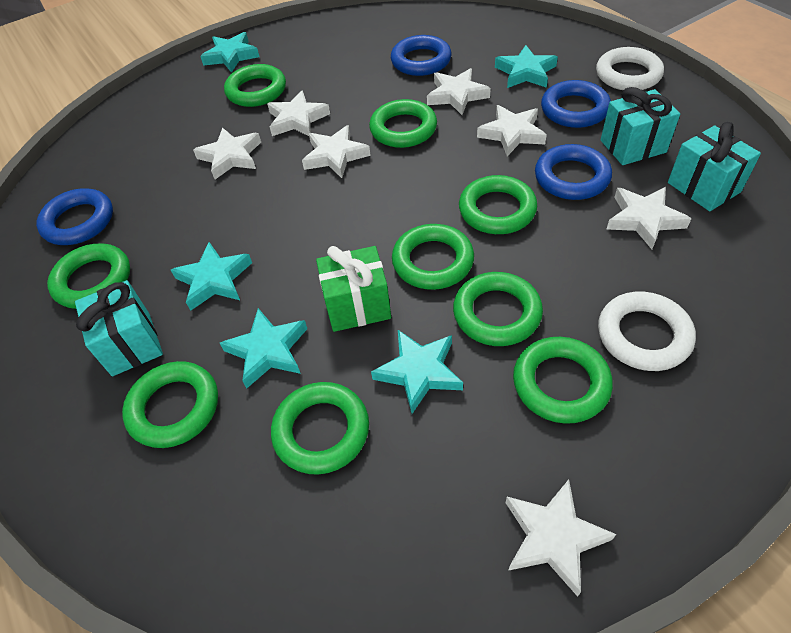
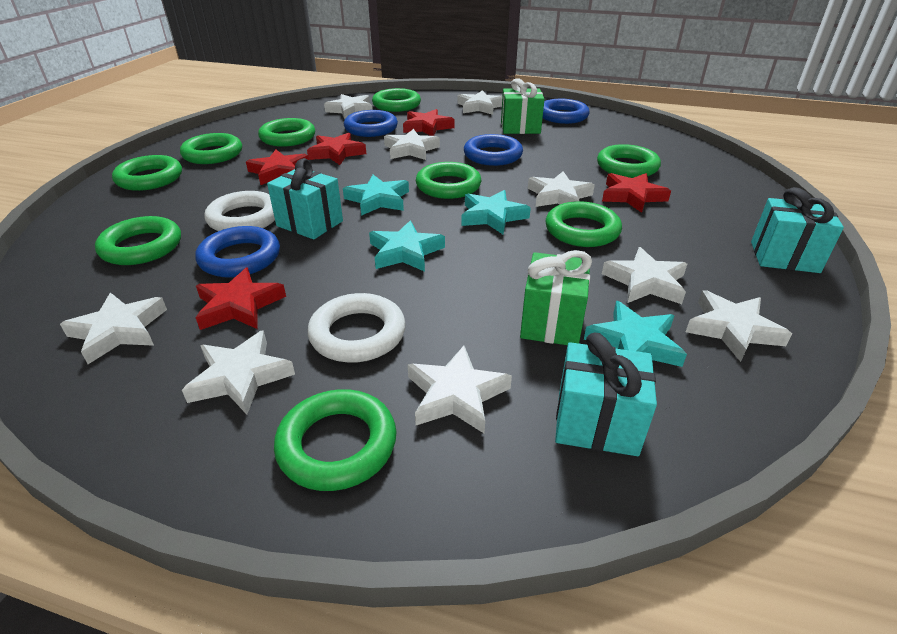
green gift: [316,246,391,332] = 1 -> [501,78,544,134] [520,250,592,345] = 2
red star: none = 0 -> [196,267,286,330] [246,150,309,185] [307,133,366,165] [403,109,454,136] [602,173,671,213] = 5
turquoise star: [171,242,252,311] [200,32,260,73] [220,308,307,389] [371,330,463,414] [495,45,558,88] = 5 -> [343,175,409,216] [369,220,445,272] [461,190,531,234] [584,301,687,367] = 4
white star: [193,128,261,179] [267,90,330,136] [302,125,371,178] [427,68,491,115] [477,105,547,156] [506,480,616,597] [607,187,691,249] = 7 -> [60,293,167,364] [182,330,295,415] [324,94,373,119] [384,129,440,160] [408,346,512,434] [458,90,502,115] [528,171,595,207] [602,247,687,304] [686,290,792,362] = 9

